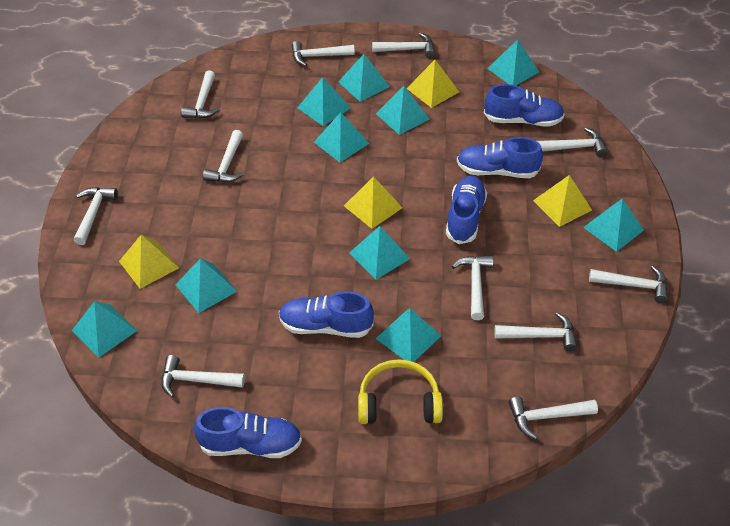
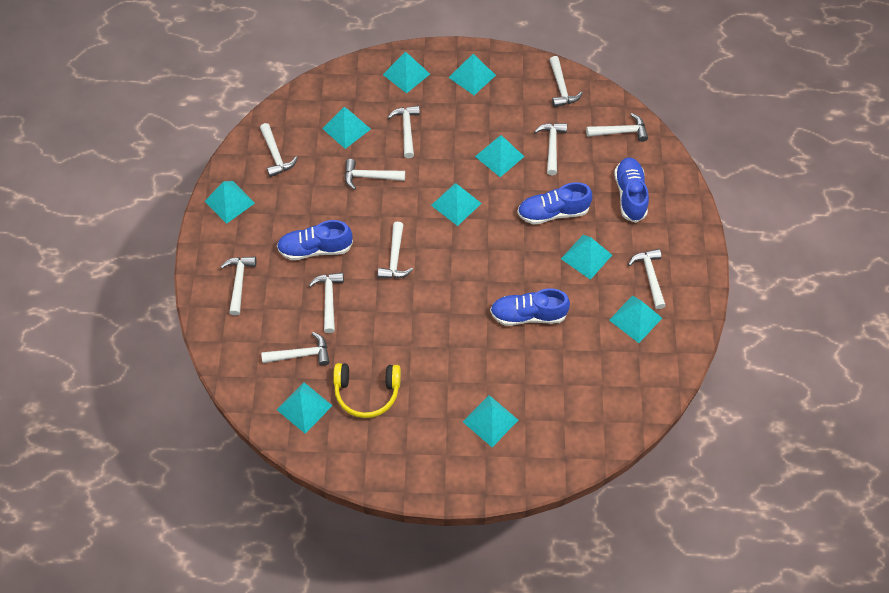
blue shoe: [194,407,302,458] [279,292,374,338] [446,176,487,244] [457,137,543,178] [484,84,565,127] = 5 -> [277,220,353,260] [490,288,570,326] [517,182,592,225] [614,157,649,223] = 4
yellow pyramid: [119,235,179,289] [344,176,403,229] [406,60,459,108] [533,175,592,227] = 4 -> none = 0

